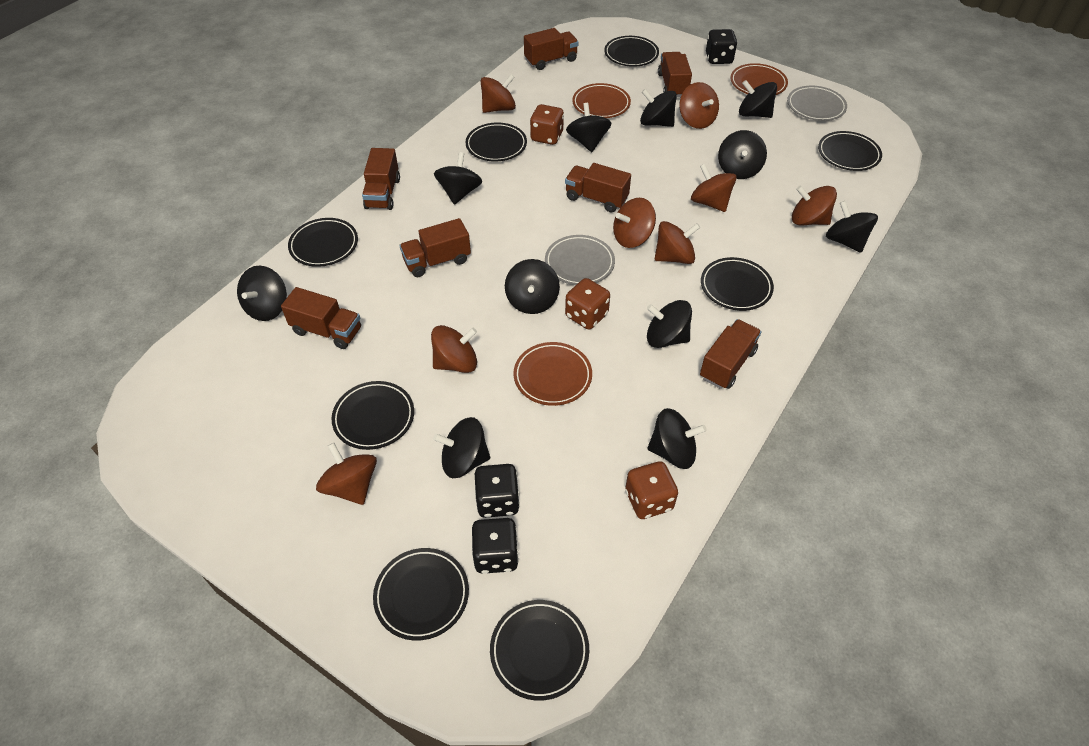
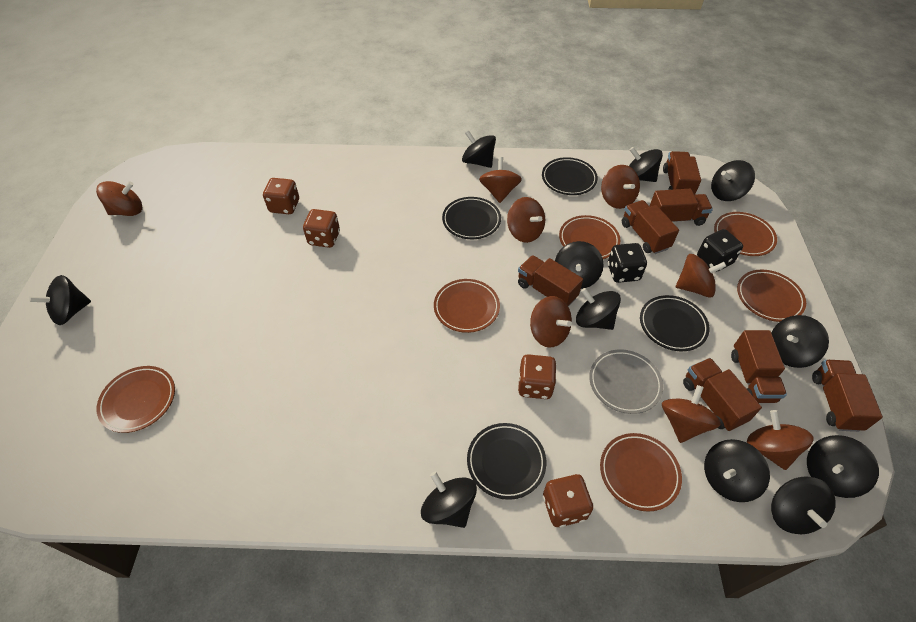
black dice: [472,518,519,574] [475,464,520,518] [706,29,737,64] = 3 -> [608,243,647,283] [697,229,743,272] = 2
black plate: [288,218,358,267] [332,381,414,450] [373,548,469,641] [465,123,527,161] [490,600,589,701] [604,36,659,67] [701,257,774,311] [818,131,882,171] = 8 -> [442,197,501,239] [467,423,546,500] [542,157,598,195] [640,295,710,351] = 4
brown dice: [530,104,564,145] [565,278,610,330] [625,461,678,519] = 3 -> [263,178,299,214] [303,209,340,248] [518,354,557,399] [543,474,593,527] = 4
brown plate: [513,342,592,406] [572,83,631,118] [730,63,788,95] = 3 -> [97,366,175,433] [434,279,500,333] [559,215,620,259] [600,433,682,512] [714,212,777,256] [737,270,806,322] = 6
grey plate: [545,235,615,285] [787,85,847,121] = 2 -> [589,349,663,414] = 1

